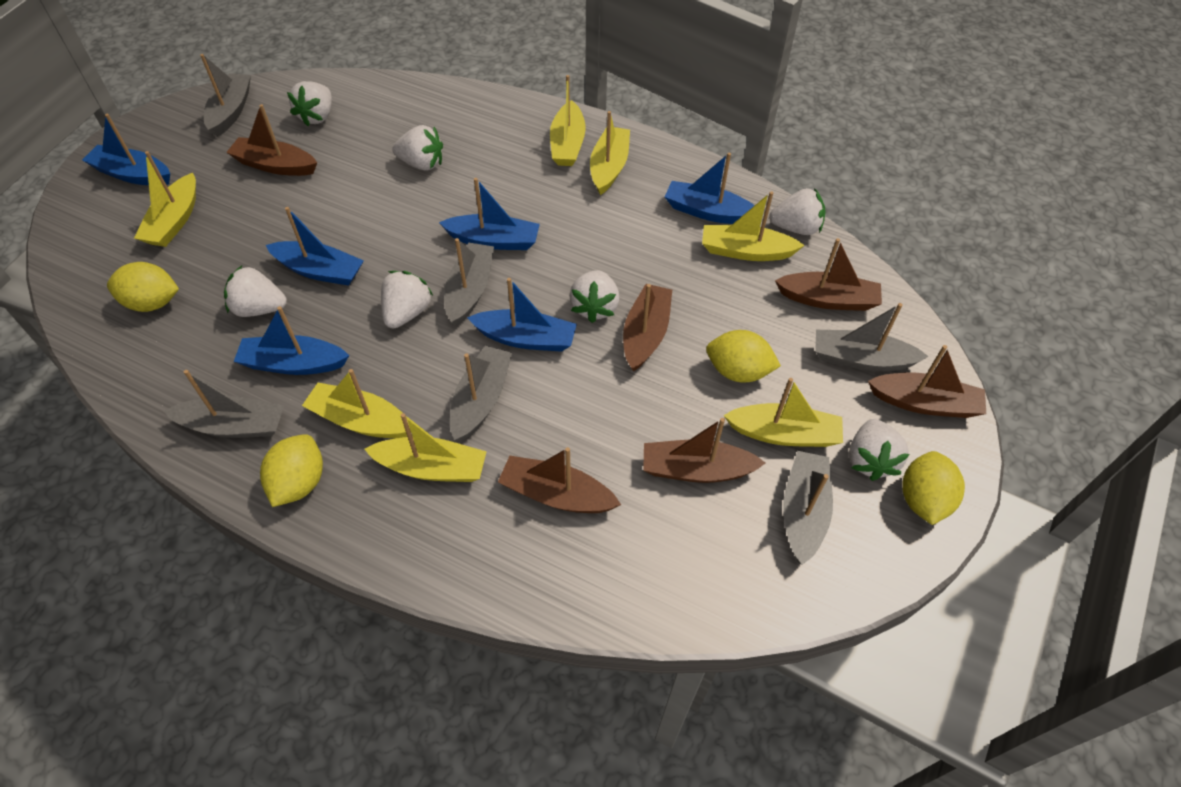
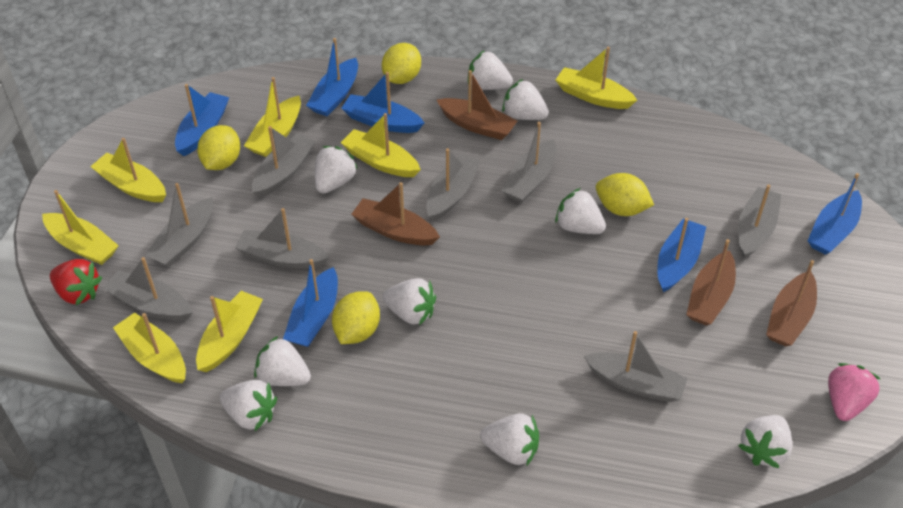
brown boat: [226,104,317,176] [498,447,621,513] [623,284,672,372] [643,418,765,483] [775,238,882,311] [868,345,986,418] = 6 -> [351,182,440,246] [437,70,517,140] [686,239,736,326] [766,260,817,346] = 4
grey boat: [163,370,284,438] [200,54,251,137] [444,238,494,326] [450,346,512,442] [783,451,833,565] [815,303,929,371] = 6 -> [103,257,193,321] [145,183,213,266] [235,208,330,269] [252,126,316,198] [426,148,481,221] [501,122,556,203] [584,331,688,402] [738,184,781,258] = 8
pink strawberry: none = 0 -> [828,363,880,421] = 1
red strawberry: none = 0 -> [50,259,102,305] = 1
white strawberry: [224,266,287,317] [287,81,332,126] [381,271,433,329] [392,125,443,171] [569,270,619,323] [769,188,826,235] [849,419,910,481] = 7 -> [220,380,277,431] [254,336,311,386] [315,146,358,194] [383,278,436,325] [468,50,513,90] [480,413,539,466] [502,79,549,120] [555,188,606,234] [738,415,793,468] = 9

